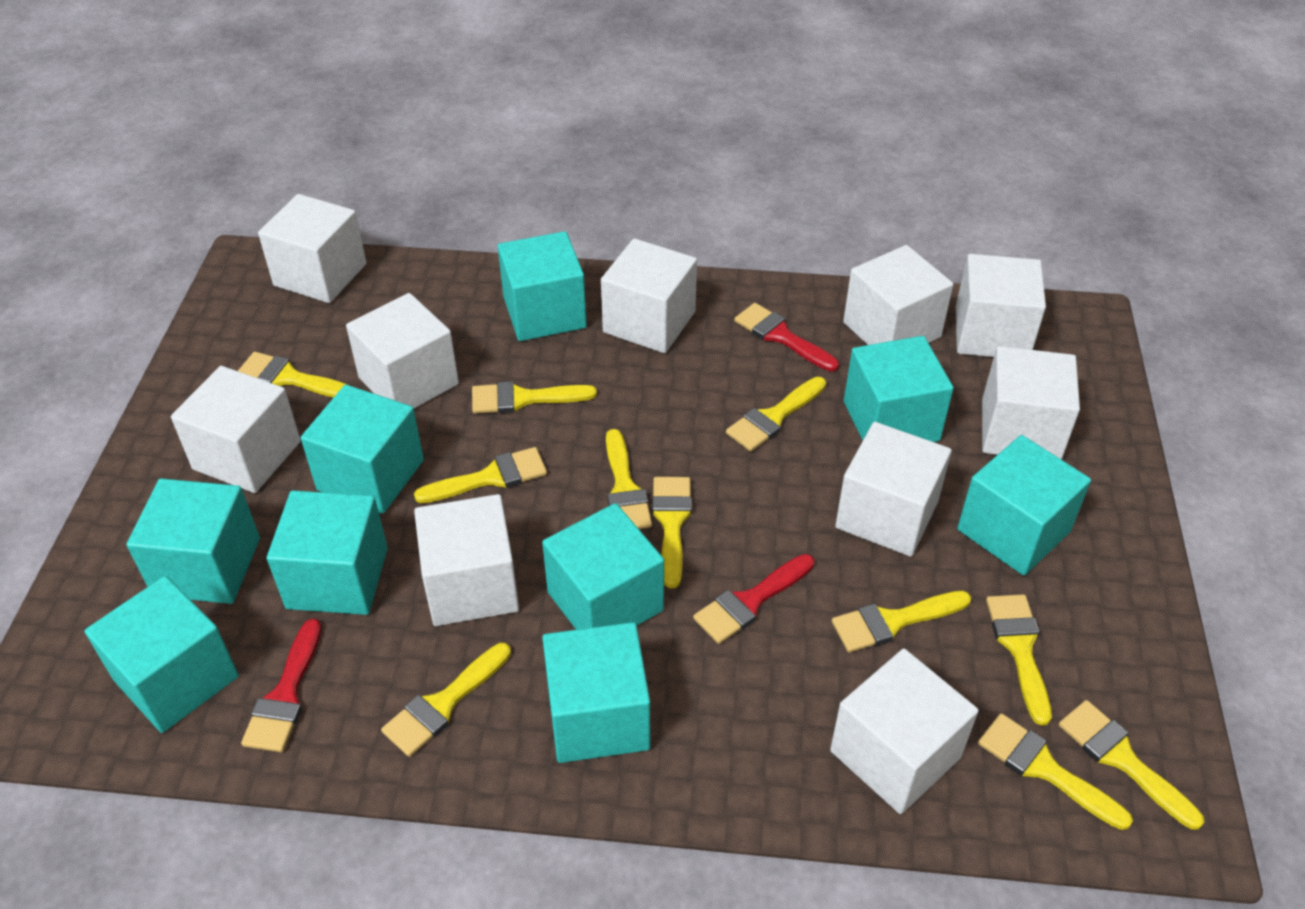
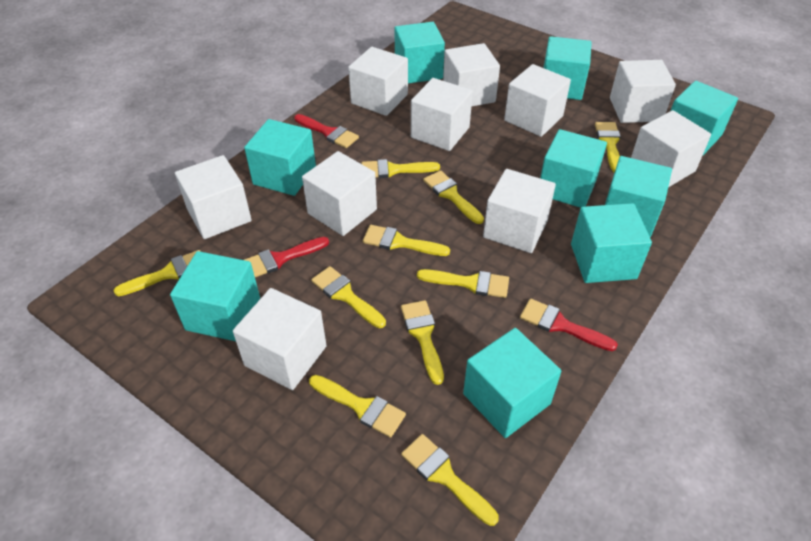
yellow brush: [238,352,350,398] [381,643,511,757] [414,447,547,503] [472,381,597,414] [606,429,652,529] [652,477,692,588] [726,377,826,452] [832,591,971,652] [978,713,1133,830] [986,594,1052,726] [1059,700,1204,830] = 11 -> [113,250,201,296] [309,375,406,438] [311,266,386,328] [361,159,440,178] [363,225,450,256] [401,300,444,385] [401,434,499,526] [417,269,509,298] [423,170,484,224] [595,122,621,173] = 10

